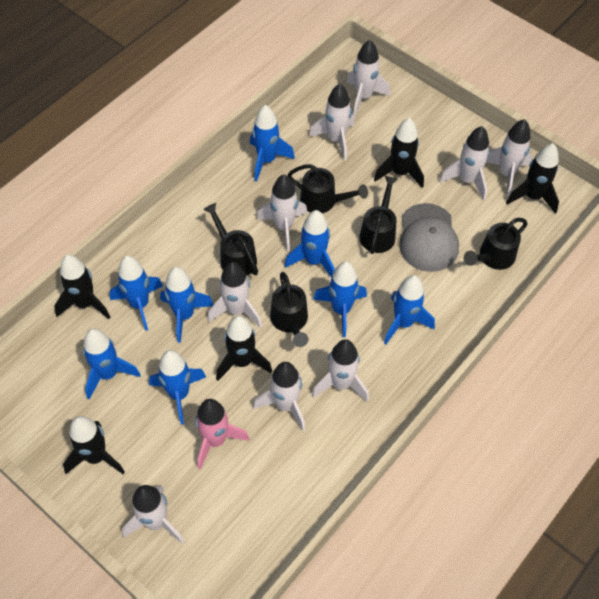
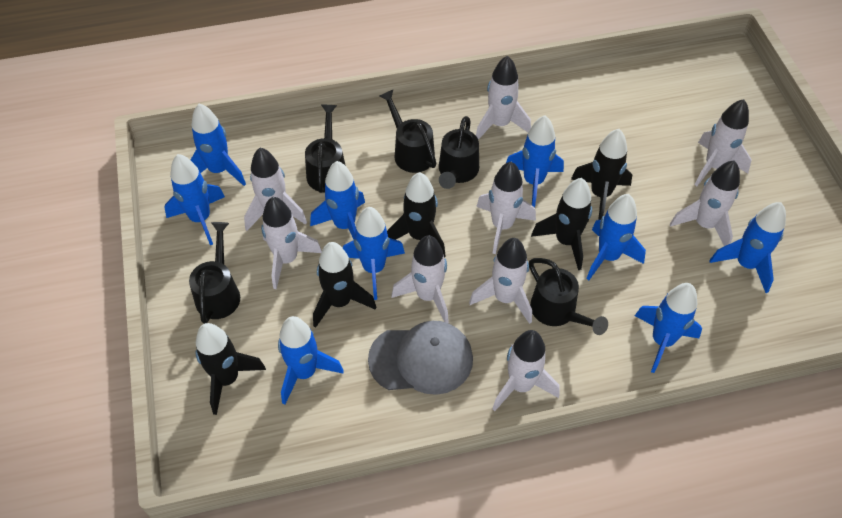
blue rocket: [83,329,141,399] [110,256,163,331] [149,350,206,424] [160,267,213,343] [250,105,295,181] [285,210,335,278] [313,261,367,337] [384,275,435,344] = 8 -> [164,154,225,245] [191,103,246,186] [278,316,344,405] [310,161,365,240] [343,207,405,300] [506,115,564,207] [586,194,646,280] [635,283,702,373] [709,202,786,293] = 9
pink rocket: [195,399,249,470] = 1 -> none = 0

